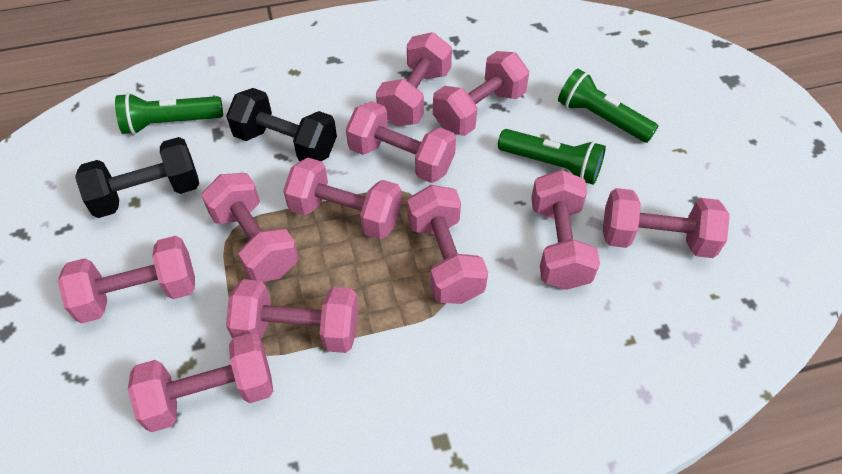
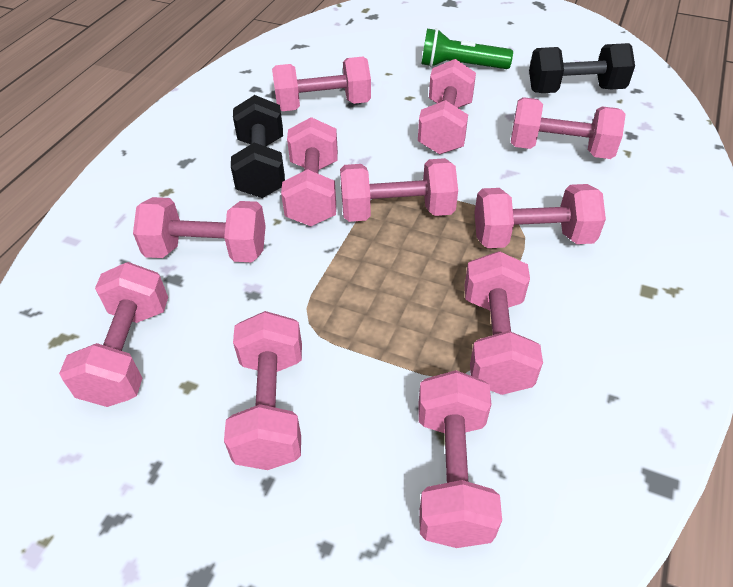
green flashlight: [115,93,223,135] [498,129,606,185] [558,69,658,143] = 3 -> [421,28,513,69] = 1

